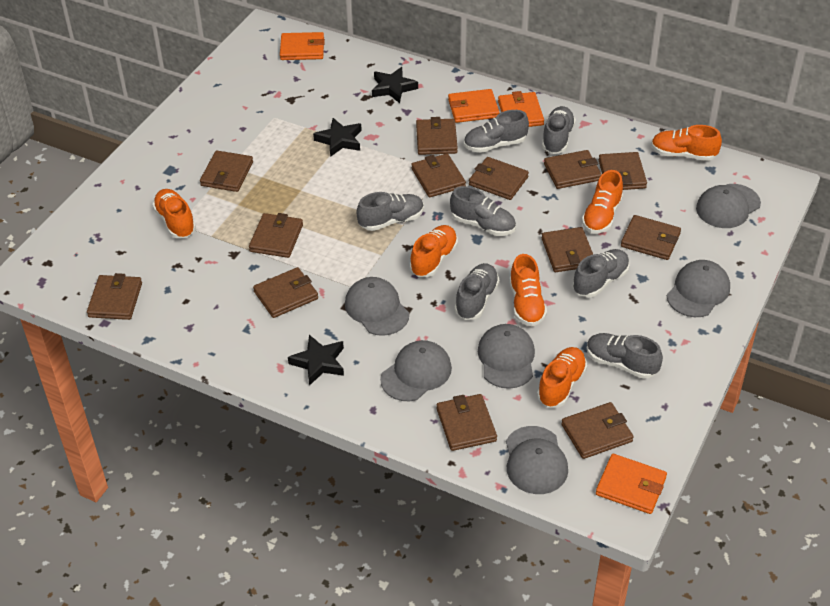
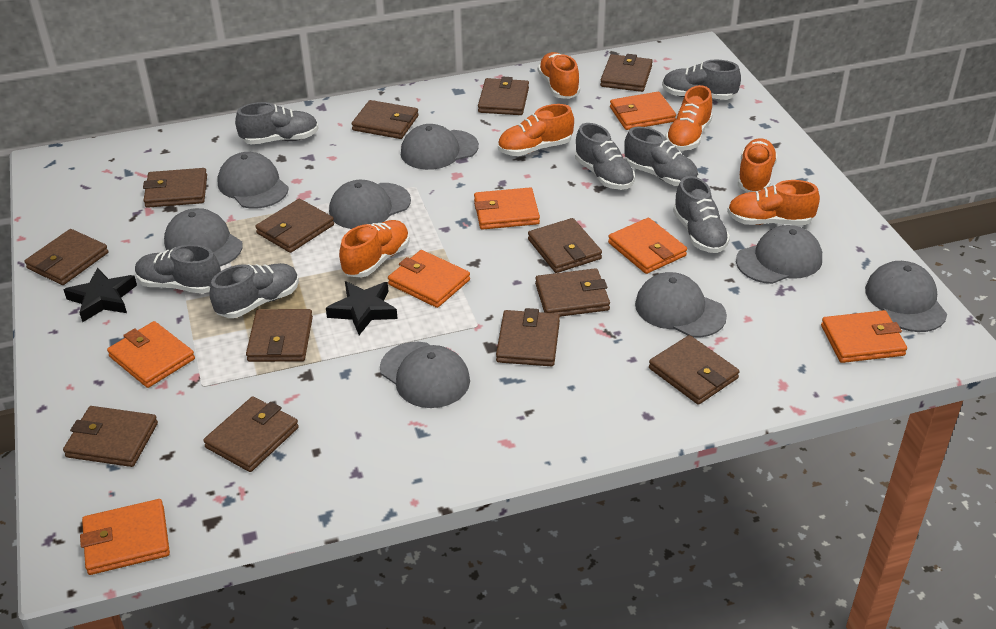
black star: [288,335,344,386] [313,118,362,157] [372,67,418,103] = 3 -> [64,267,137,323] [326,281,398,335] = 2
grey cap: [345,277,409,336] [380,340,452,401] [478,324,535,389] [506,426,568,494] [667,260,730,317] [696,184,761,228] = 6 -> [164,208,243,266] [217,152,289,209] [329,180,411,229] [380,342,470,408] [401,124,479,170] [635,272,727,338] [736,225,822,284] [865,261,947,332] = 8
orange wallet: [280,32,325,60] [448,89,499,123] [498,91,544,127] [596,454,667,514] = 4 -> [80,499,170,575] [107,321,195,388] [388,250,470,308] [474,188,540,230] [608,218,687,274] [610,92,676,130] [821,310,907,363] = 7

